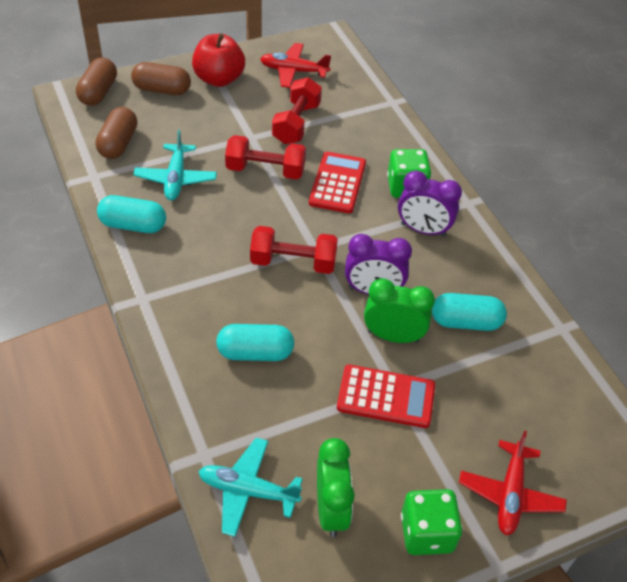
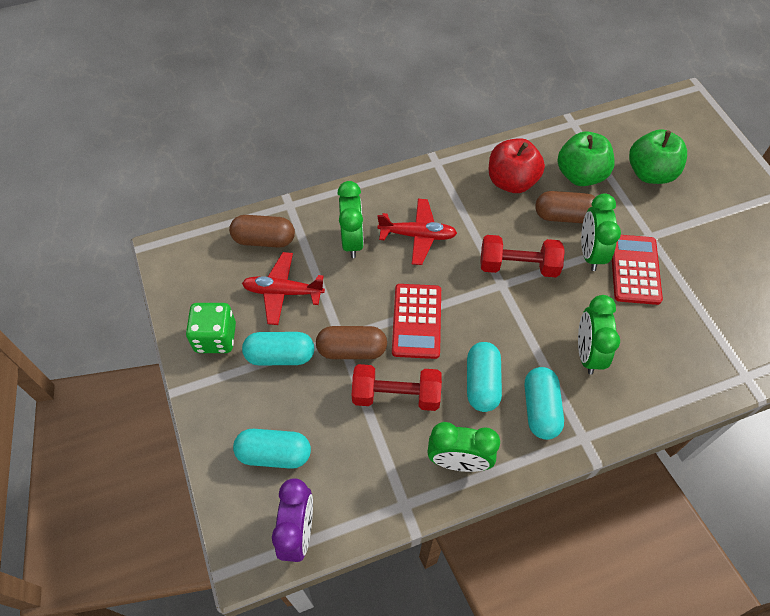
green apple: none = 0 -> [558,131,615,186] [629,129,687,184] = 2
green clock: [317,438,355,537] [364,278,435,343] = 2 -> [337,181,364,258] [427,422,500,472] [578,295,620,375] [581,193,621,271] = 4
green dice: [387,149,431,198] [401,489,462,555] = 2 -> [186,303,236,353] = 1
purple clock: [345,234,412,295] [398,171,462,237] = 2 -> [272,478,313,562] = 1
red dumbbell: [225,135,306,179] [250,226,338,274] [272,77,322,144] = 3 -> [352,364,442,411] [480,235,565,277] = 2
turquoise capsule: [97,195,166,233] [216,324,294,361] [432,293,507,331] = 3 -> [233,429,311,469] [242,332,314,365] [467,342,502,412] [525,367,564,440] = 4
turquoise plane: [133,130,217,200] [198,438,303,537] = 2 -> none = 0

